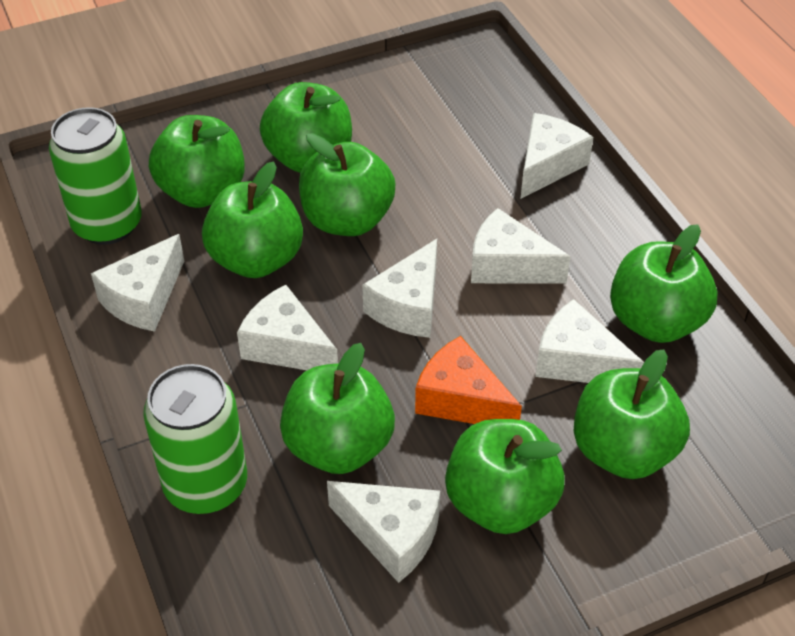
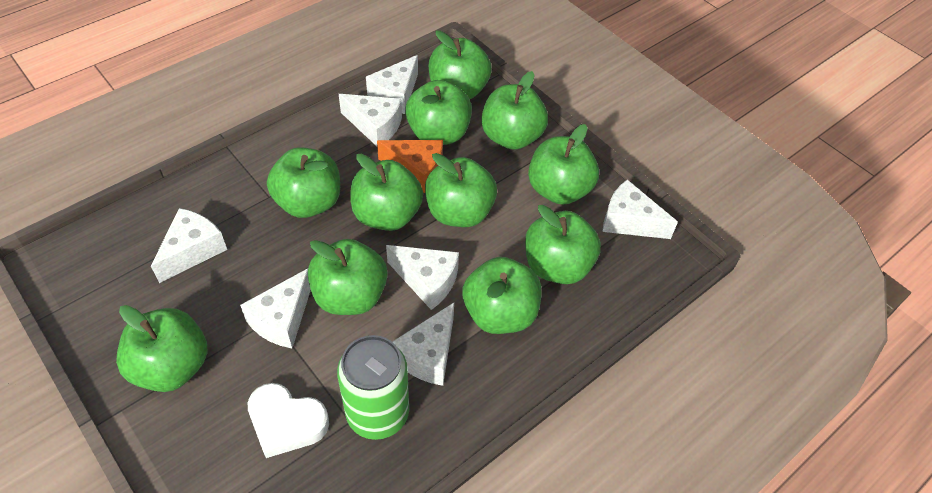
green apple: [149,115,245,208] [202,162,303,278] [260,82,352,173] [280,343,395,474] [299,133,396,236] [445,419,565,534] [573,349,690,479] [610,224,718,343] = 8 -> [116,305,207,392] [267,147,340,218] [308,239,388,315] [350,154,423,231] [405,80,472,145] [425,153,497,227] [429,30,492,99] [463,257,542,334] [481,71,548,150] [525,205,601,284] [528,124,599,205] = 11
green can: [49,107,142,245] [143,364,247,514] = 2 -> [337,335,409,440] = 1
white heart: none = 0 -> [248,383,329,458] = 1

